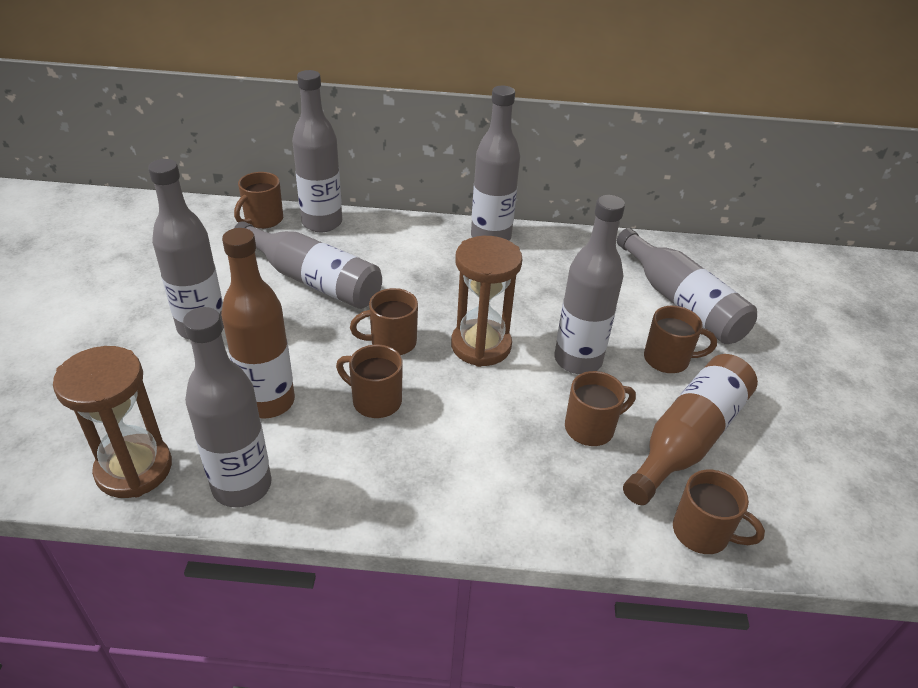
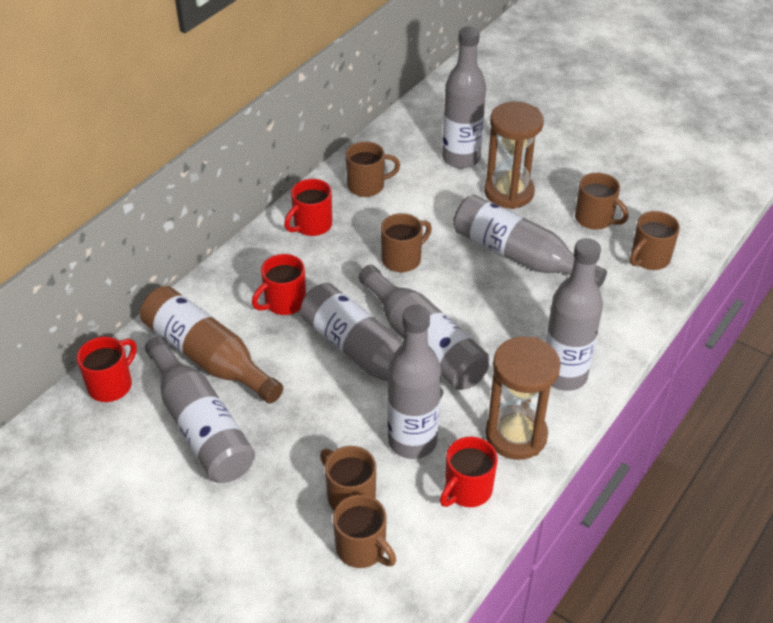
brown bottle: [221,228,295,419] [623,354,758,505] = 2 -> [140,286,283,404] = 1
red mug: none = 0 -> [77,337,137,402] [252,254,306,315] [284,179,332,236] [440,437,498,507] = 4

